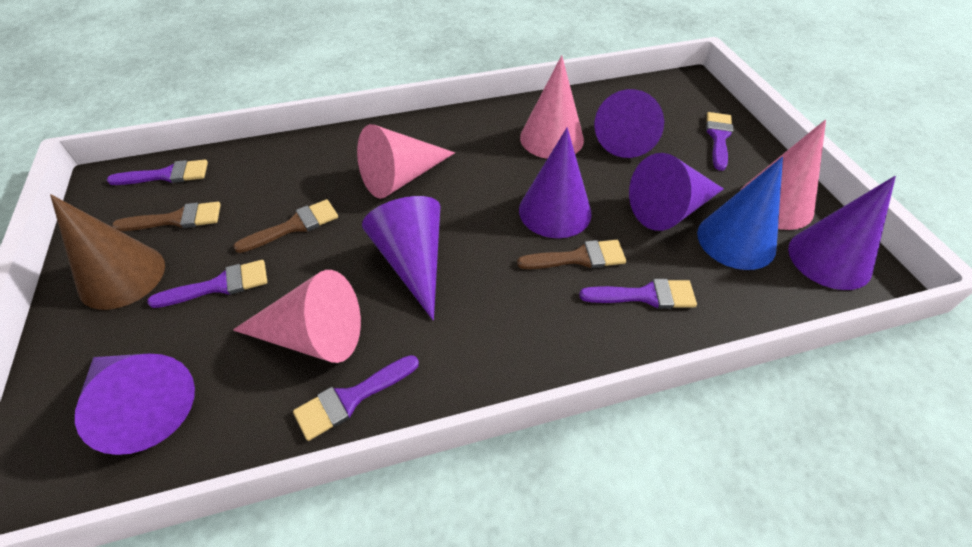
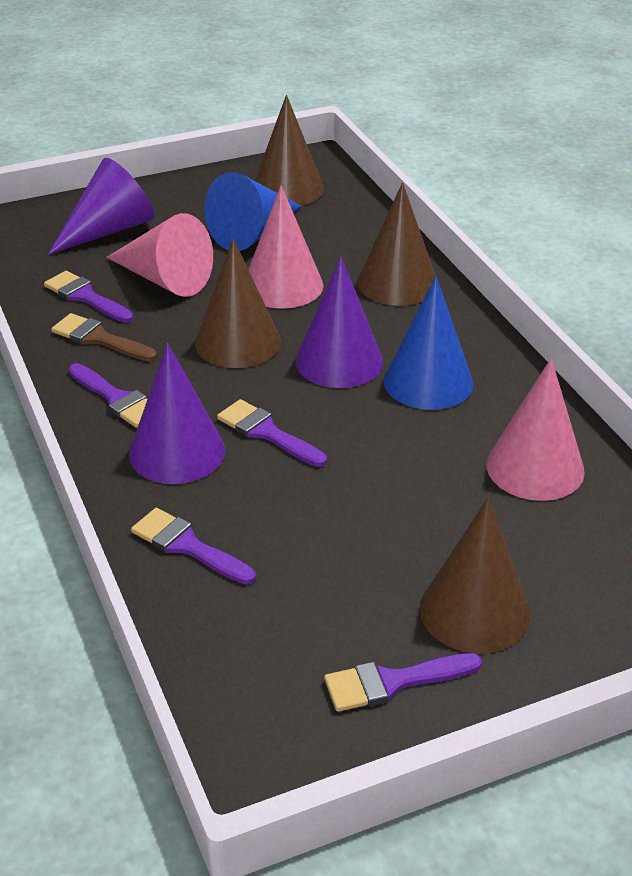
blue cone: [697,157,783,270] = 1 -> [204,172,302,251] [384,276,473,410] = 2
brown brush: [112,202,221,231] [233,199,338,253] [517,240,626,269] = 3 -> [51,313,157,361] = 1
brown cone: [50,194,165,310] = 1 -> [195,239,281,368] [255,95,324,206] [357,183,436,306] [420,497,531,654] = 4
pink cone: [233,270,361,363] [357,124,455,199] [520,55,584,159] [740,120,826,230] = 4 -> [106,213,213,297] [248,185,324,309] [486,358,585,501] = 3
purple cone: [75,354,195,455] [362,196,440,321] [519,127,592,238] [595,89,664,158] [629,153,724,231] [788,176,896,290] = 6 -> [48,158,155,255] [129,343,225,484] [296,257,383,388] = 3

